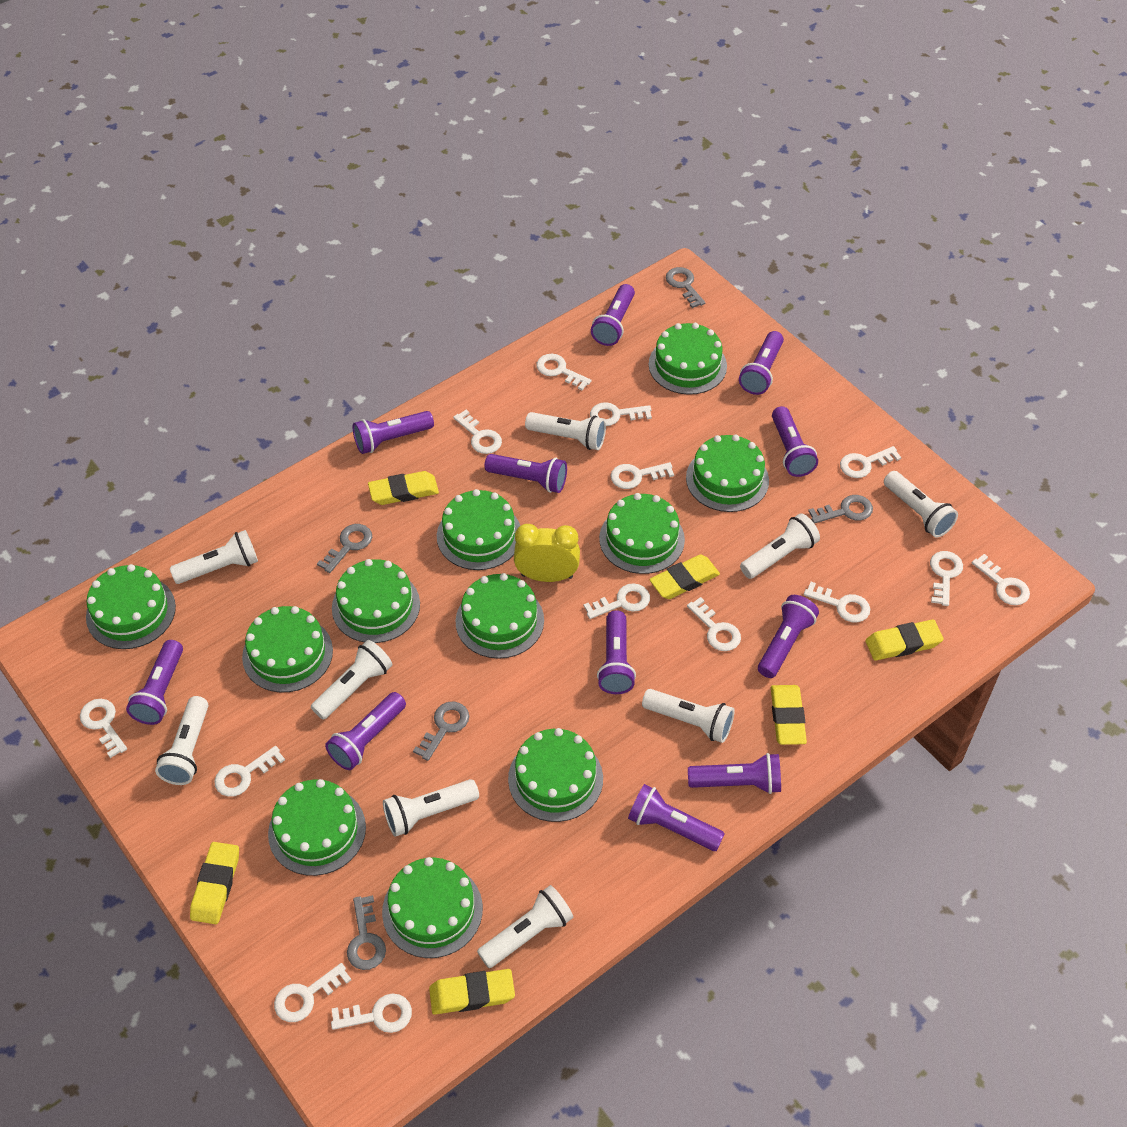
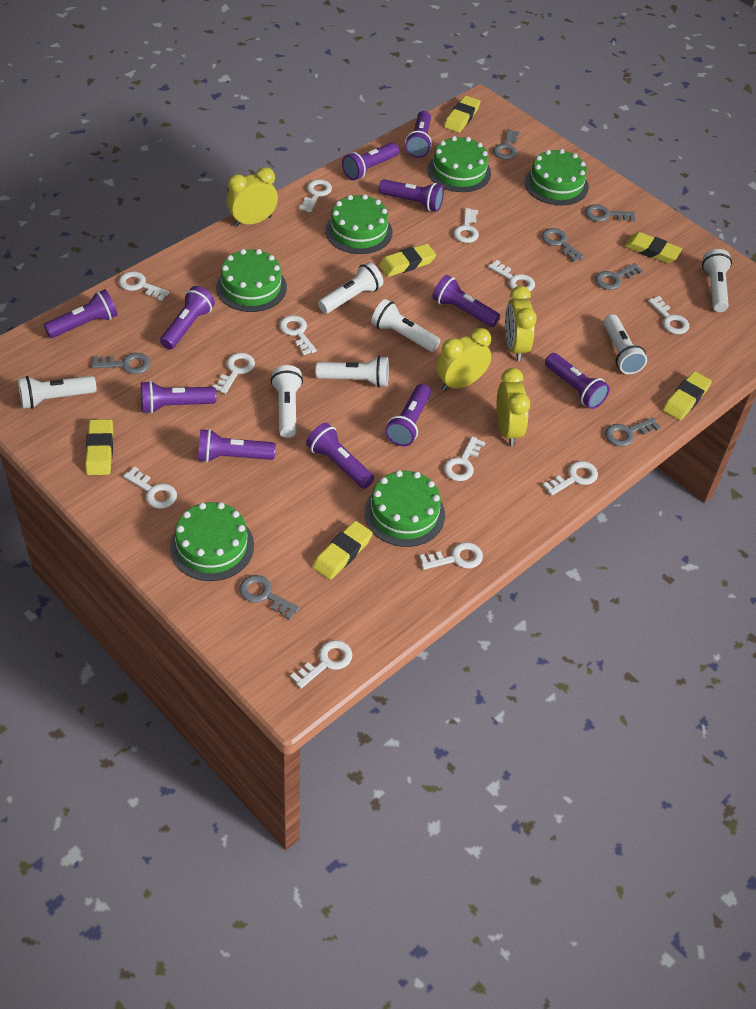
green cake: [86,564,176,649] [242,606,333,692] [268,779,366,876] [332,559,420,643] [382,857,483,958] [437,489,520,570] [456,573,544,659] [508,728,603,822] [599,493,685,574] [649,323,727,395] [686,435,769,512] = 11 -> [170,502,254,581] [216,249,287,312] [325,194,393,254] [364,470,445,547] [427,136,491,192] [525,149,589,206] = 6
grey key: [317,524,372,573] [347,895,386,970] [413,702,469,761] [666,267,705,308] [808,495,873,524] = 5 -> [92,353,151,374] [239,575,300,620] [493,129,519,160] [542,228,584,262] [585,204,635,222] [595,263,643,290] [605,417,661,447] = 7
white flashlight: [155,696,208,785] [170,530,258,584] [311,640,392,720] [383,779,479,837] [477,885,574,968] [525,412,606,450] [642,689,735,743] [740,513,820,579] [884,471,958,538] = 9 -> [18,376,97,409] [271,365,303,438] [316,355,389,388] [318,262,383,314] [371,299,440,352] [603,314,647,374] [702,249,732,312] = 7
white key: [80,699,127,758] [214,746,285,797] [274,963,351,1022] [331,993,412,1033] [453,410,502,454] [536,354,592,390] [584,583,650,619] [590,402,652,426] [611,462,674,489] [687,597,741,651] [804,582,870,623] [840,446,901,478] [930,551,963,606] [972,554,1030,605] = 14 -> [119,271,170,301] [123,467,177,509] [213,353,255,394] [279,315,317,356] [290,640,352,689] [299,179,332,212] [419,542,483,570] [444,437,485,481] [453,208,479,243] [488,260,535,291] [543,461,598,496] [648,296,689,334] = 12
yellow clock: [514,524,580,582] = 1 -> [227,167,278,227] [436,328,491,391] [497,368,530,446] [505,286,537,361] = 4

